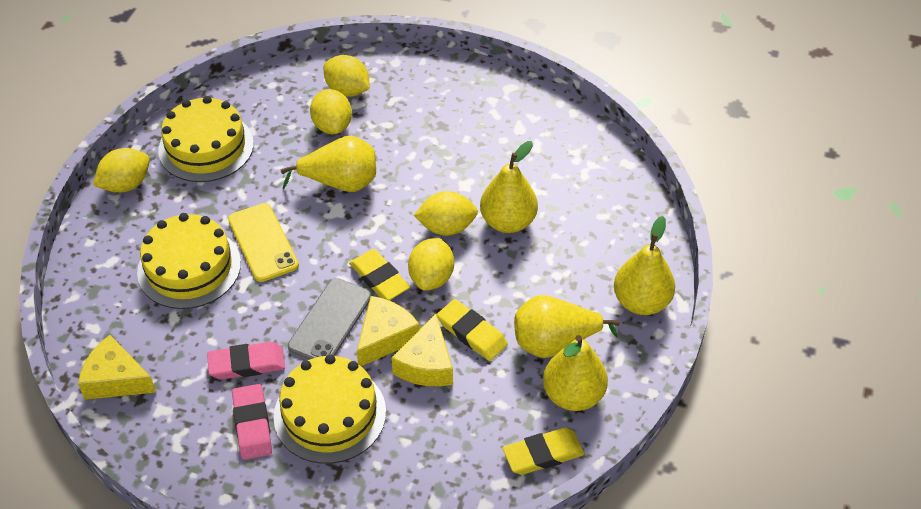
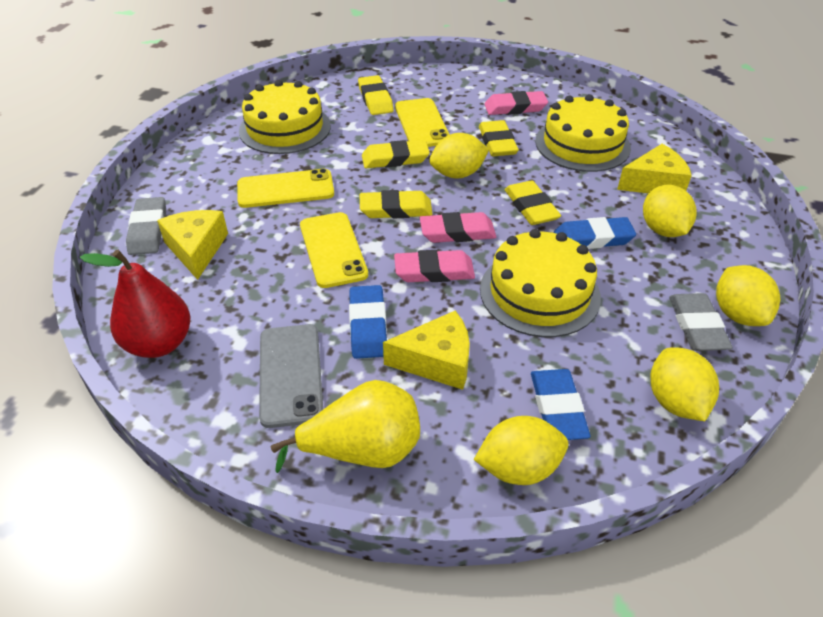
blue eraser: none = 0 -> [349,285,387,359] [531,369,591,440] [554,217,636,249] = 3
grey eraser: none = 0 -> [126,197,166,255] [669,293,733,351] = 2
pink eraser: [207,342,285,380] [232,384,272,460] = 2 -> [394,250,475,282] [420,212,496,243] [484,91,548,115] = 3
red pear: none = 0 -> [80,250,190,358] = 1
yellow eraser: [349,249,410,300] [437,299,508,361] [503,428,584,475] = 3 -> [358,75,394,115] [360,190,433,219] [362,140,430,168] [479,120,519,157] [505,180,561,225] = 5
yellow pear: [281,136,376,192] [480,141,538,233] [514,295,620,358] [543,335,608,411] [614,216,675,315] = 5 -> [271,380,420,473] = 1
yellow phone: [228,203,299,282] = 1 -> [237,169,334,208] [300,212,368,288] [395,98,450,147] = 3

